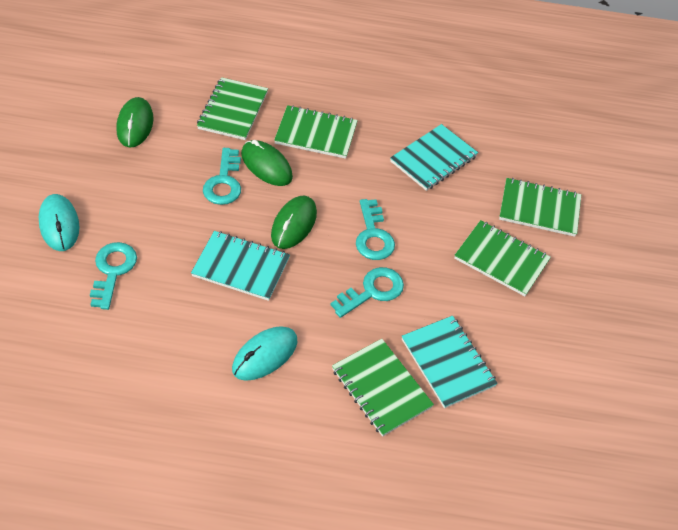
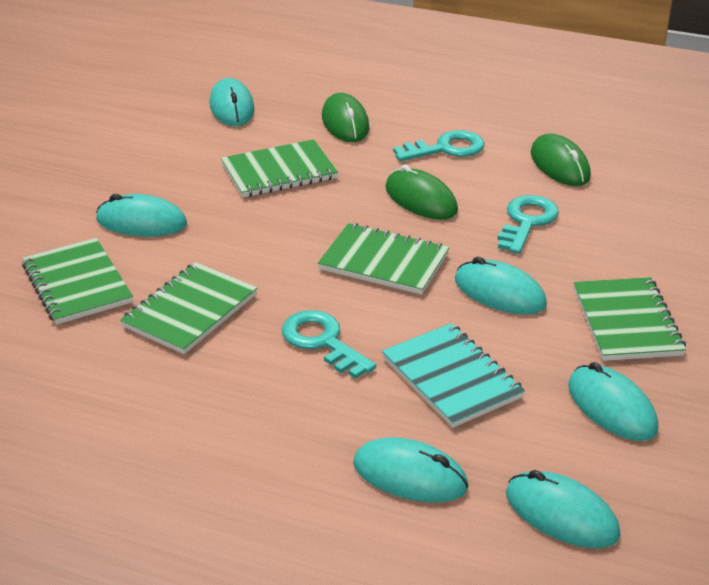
turquoise key: [90,242,137,310] [203,148,241,205] [330,267,404,318] [356,199,395,260] = 4 -> [282,310,376,379] [393,130,484,161] [498,195,559,254] = 3
turquoise mouse: [39,194,79,251] [232,326,297,381] = 2 -> [96,194,187,237] [209,78,254,126] [353,437,469,502] [455,257,547,314] [506,470,621,548] [568,362,658,441] = 6
turquoise notebook: [191,231,290,301] [390,124,478,191] [402,316,498,409] = 3 -> [382,323,525,428] = 1

